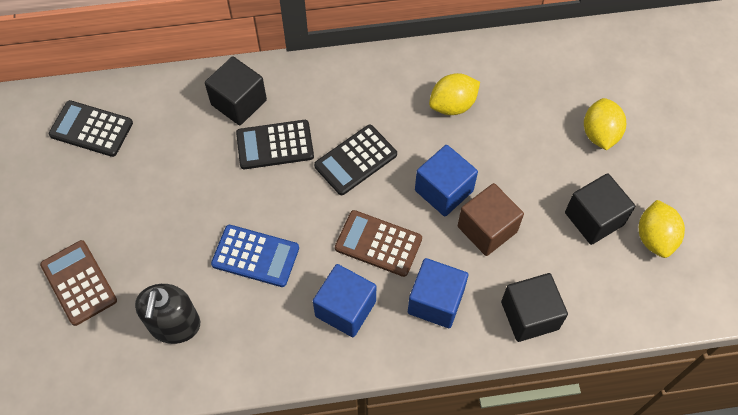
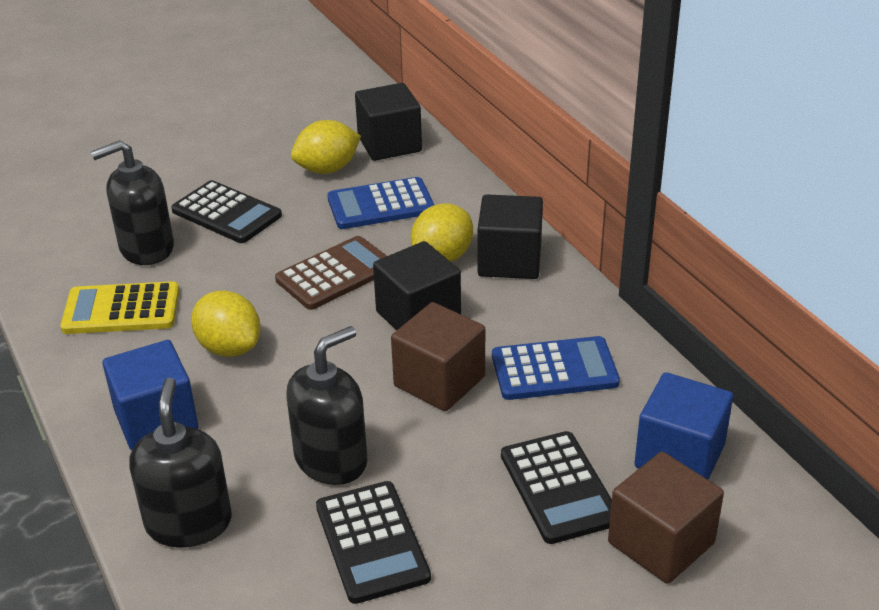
black soap dispenser: [135,284,200,344] = 1 -> [91,140,174,265] [129,378,232,547] [286,326,367,485] = 3
blue calculator: [211,225,299,287] = 1 -> [327,177,434,229] [492,336,620,400] = 2
blue cube: [313,264,376,337] [408,258,468,328] [415,145,478,216] = 3 -> [102,340,198,451] [634,372,733,480] = 2
brown calculator: [40,240,117,326] [335,210,422,277] = 2 -> [275,236,387,310] = 1
brown cube: [458,183,524,256] = 1 -> [391,302,485,411] [608,452,724,584] = 2
yellow calculator: none = 0 -> [60,281,179,334] = 1

